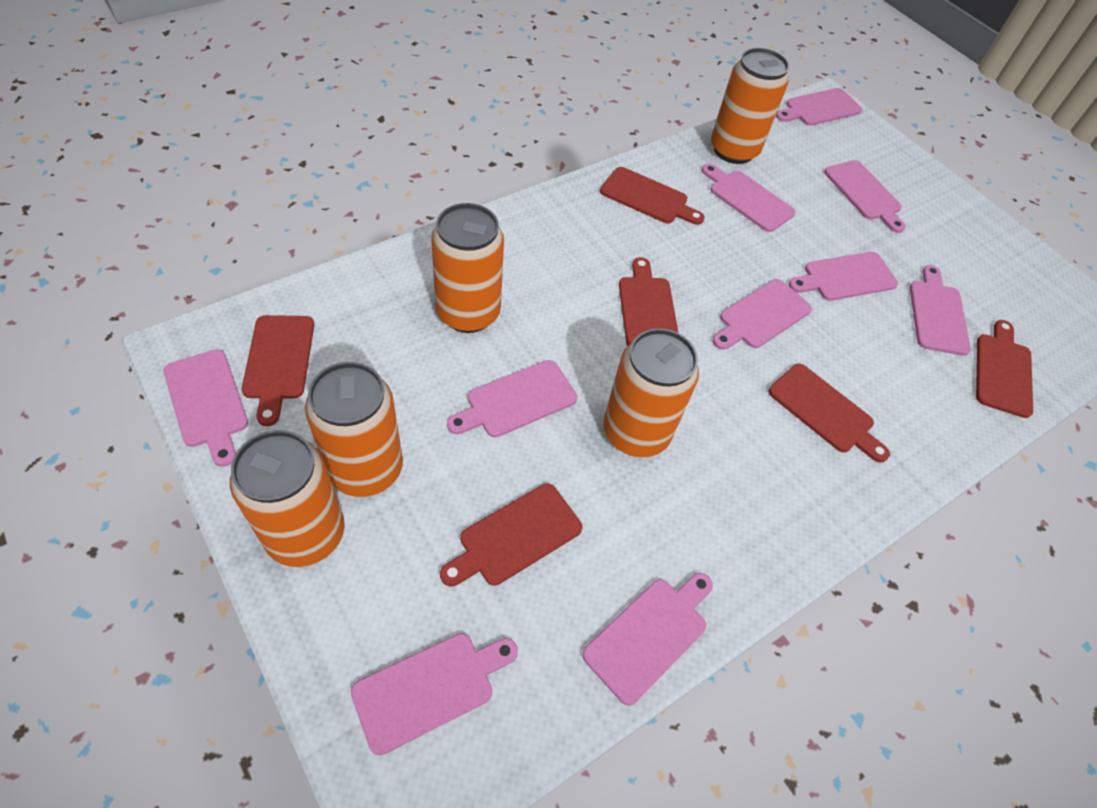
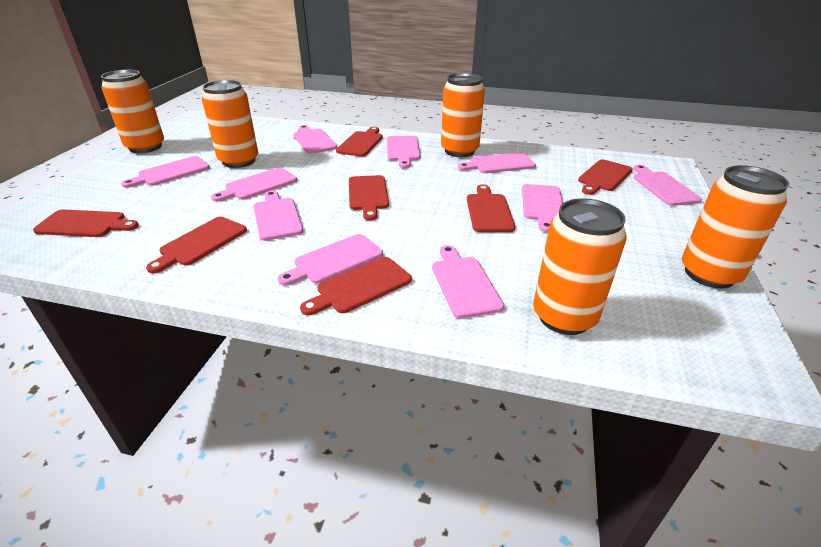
red cutting board: [242,315,314,426] [440,483,582,586] [600,167,705,225] [619,257,678,346] [768,363,890,463] [976,320,1033,418] = 6 -> [33,209,139,237] [146,217,247,273] [300,257,412,315] [336,127,383,157] [349,175,389,220] [467,184,515,232] [578,159,633,195] = 7

